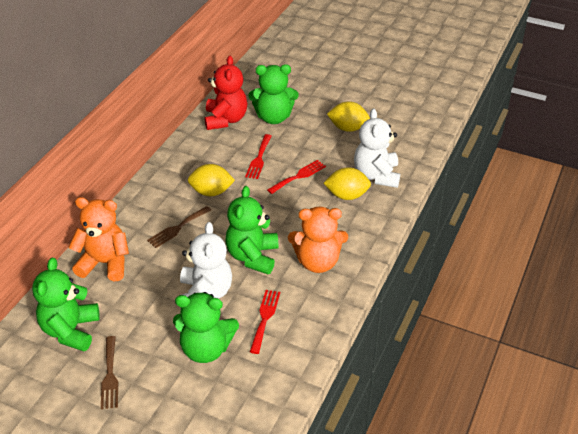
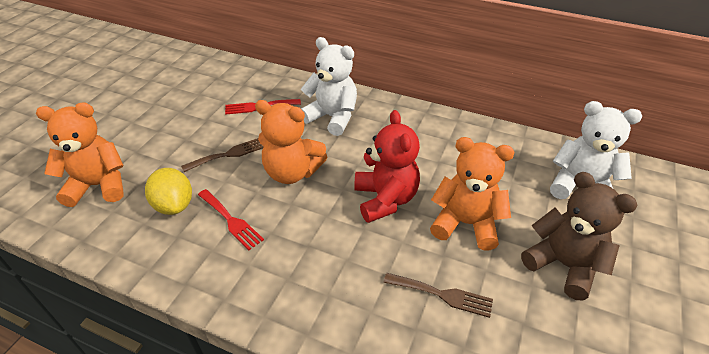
brown teddy bear: none = 0 -> [521,172,638,300] = 1
green teddy bear: [32,258,100,351] [173,292,239,363] [225,186,279,274] [248,64,299,124] = 4 -> none = 0
orange teddy bear: [68,197,129,281] [288,206,348,273] = 2 -> [36,102,124,207] [255,100,327,184] [430,137,514,250] = 3
red fork: [245,134,272,179] [250,290,280,354] [267,160,326,194] = 3 -> [198,189,264,250] [225,99,301,115] = 2
yellow lemon: [188,164,235,196] [324,167,371,200] [327,101,370,132] = 3 -> [145,168,192,215] = 1

